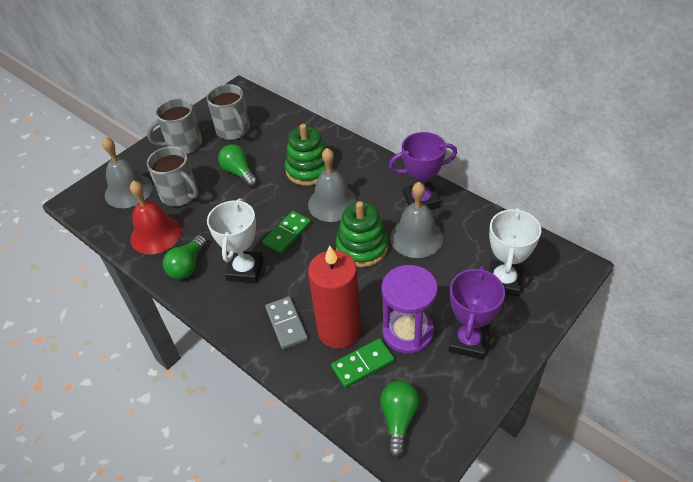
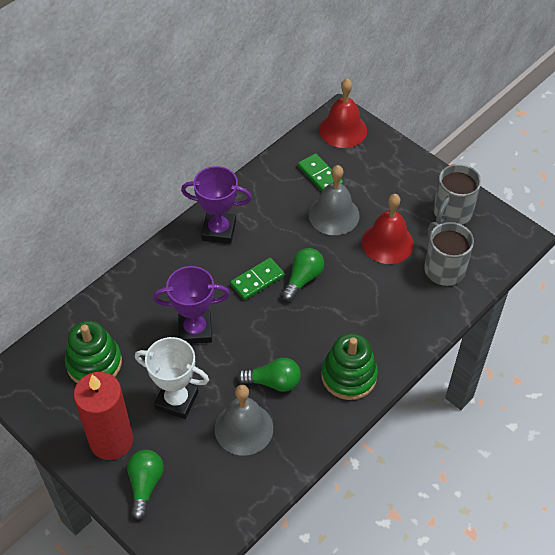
grey bell: [102,137,153,208] [308,148,357,222] [390,182,443,258] = 3 -> [215,385,273,456] [309,165,360,235] = 2
grey domino: [265,297,308,350] = 1 -> none = 0
grey mug: [147,98,202,154] [147,146,199,206] [207,84,250,140] = 3 -> [424,222,474,286] [433,164,481,225] = 2
purple hourglass: [382,265,438,354] = 1 -> none = 0
red bell: [130,181,182,254] = 1 -> [319,78,367,148] [362,194,414,264] = 2
white trophy: [207,198,264,283] [489,207,541,297] = 2 -> [135,337,209,419] = 1

